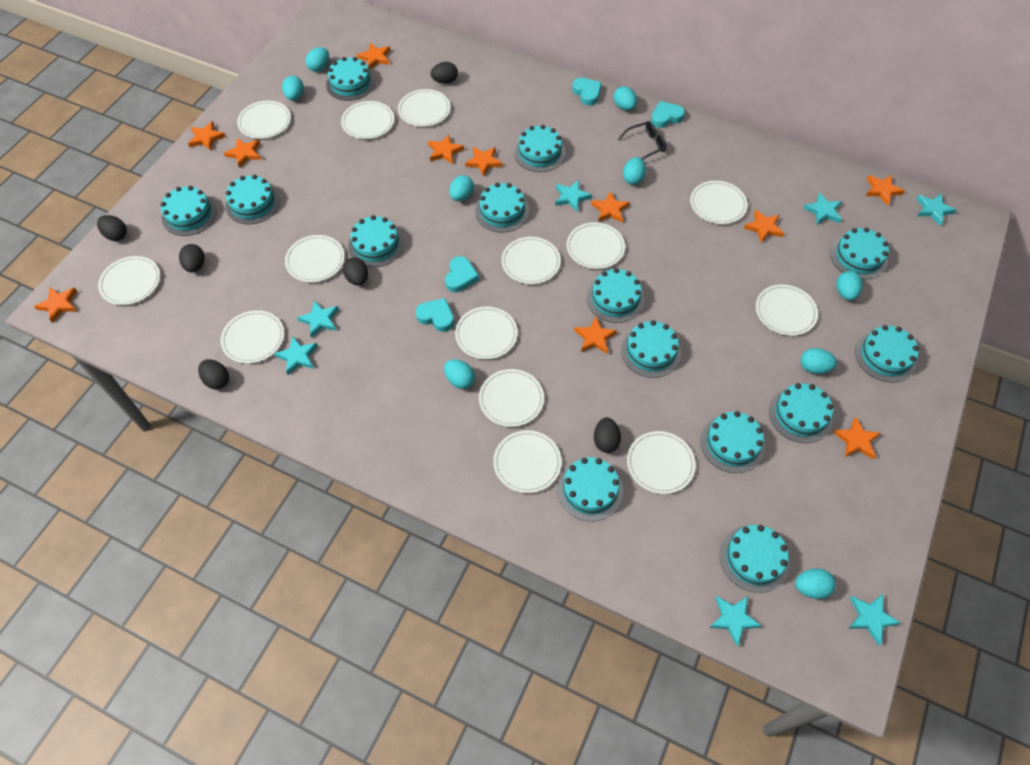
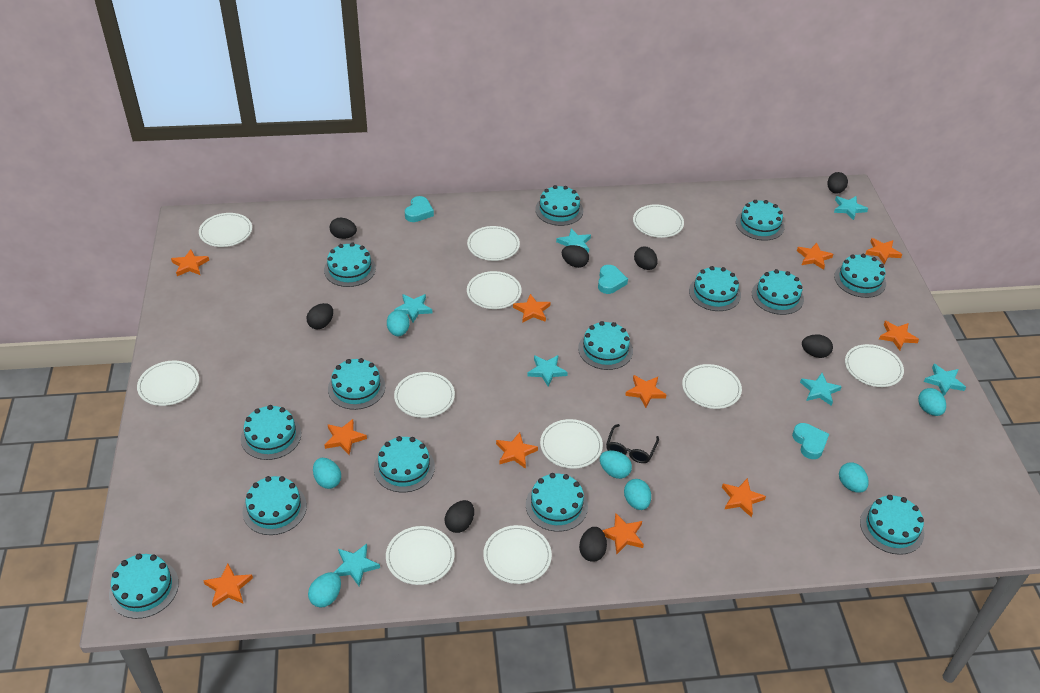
black egg: [97,215,127,241] [179,244,205,273] [198,359,229,389] [343,257,368,285] [431,62,458,84] [594,417,621,453] = 6 -> [307,303,333,329] [330,217,357,239] [444,500,474,533] [562,245,589,268] [579,527,607,562] [634,246,658,270] [802,334,833,358] [827,172,848,193] = 8
turquoise egg: [282,76,304,101] [306,47,329,72] [444,359,475,389] [449,175,474,201] [613,86,637,110] [623,157,646,185] [795,569,836,599] [801,348,837,374] [836,271,863,300] = 9 -> [308,572,341,608] [313,458,341,489] [387,310,410,336] [600,451,632,479] [624,479,651,510] [839,462,869,493] [918,388,946,416] = 7
turquoise heart: [416,298,454,332] [445,256,479,292] [572,78,602,106] [651,101,685,128] = 4 -> [405,196,434,222] [598,265,628,294] [792,423,829,459] = 3
white plate: [98,256,160,305] [221,310,284,364] [237,101,291,139] [285,235,345,282] [341,101,394,139] [398,89,451,127] [455,307,518,359] [479,369,544,427] [493,430,562,493] [501,237,561,284] [566,222,625,269] [627,431,695,494] [690,181,747,224] [756,284,818,336] = 14 -> [137,361,199,406] [199,213,252,247] [386,526,454,585] [394,372,455,418] [467,226,520,261] [467,271,522,309] [483,525,552,584] [540,419,603,469] [633,204,684,238] [682,364,742,409] [845,344,904,387] = 11

